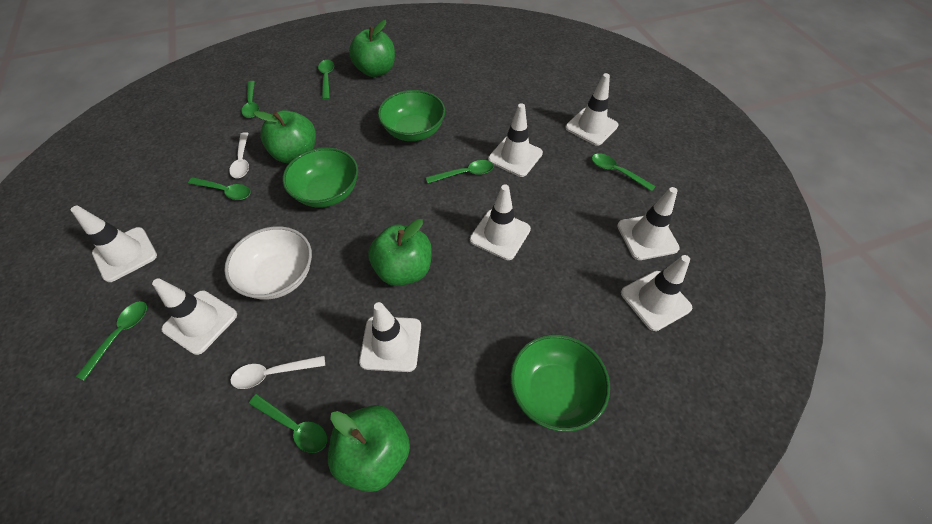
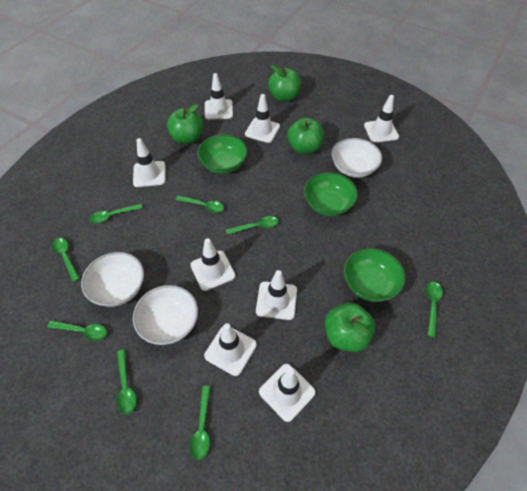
green spoon: [76,301,147,381] [188,177,251,200] [241,81,259,118] [249,394,327,453] [318,60,334,100] [426,160,494,183] [592,153,656,191] = 7 -> [47,320,107,341] [52,238,80,282] [89,204,143,223] [117,349,136,414] [176,196,224,213] [190,386,211,460] [226,216,279,235] [426,282,443,337] = 8
white bowl: [224,226,312,300] = 1 -> [81,252,144,307] [133,285,198,345] [332,138,382,178] = 3
white spoon: [229,132,249,178] [230,356,325,389] = 2 -> none = 0

